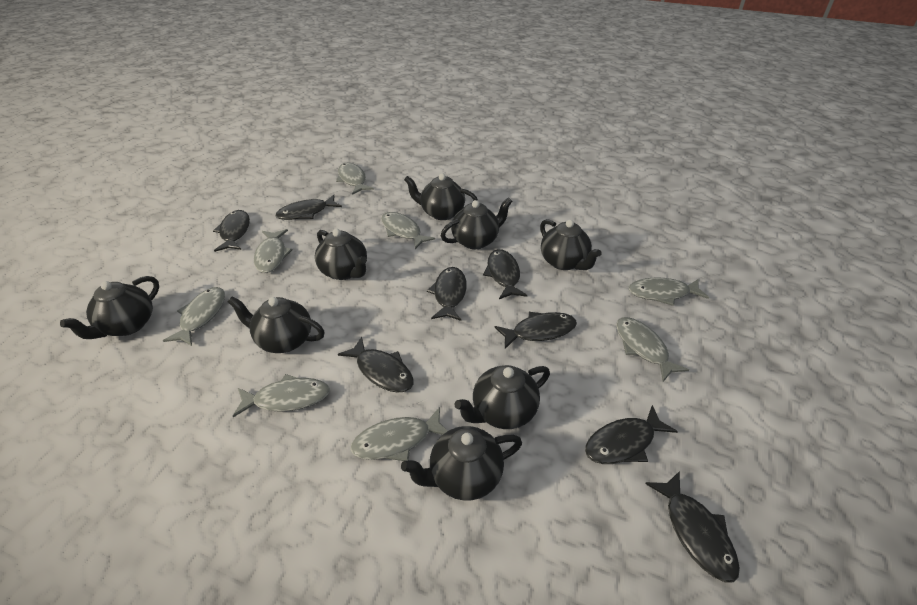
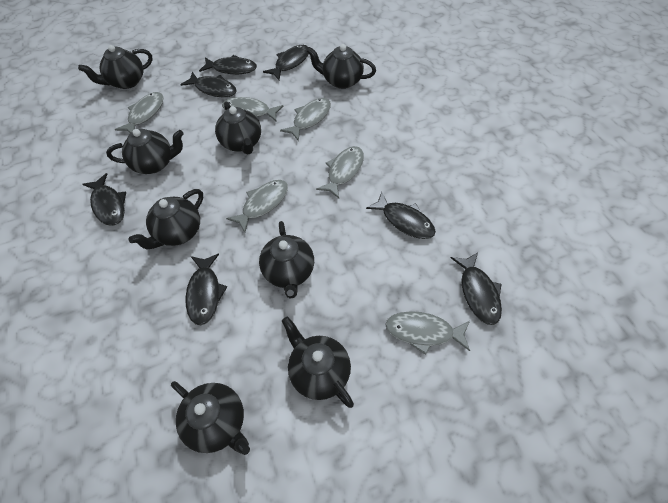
black fish: [213,210,250,252] [276,195,342,220] [338,337,413,393] [427,267,467,321] [483,249,527,299] [494,312,577,349] [585,405,678,464] [645,471,740,583] = 8 -> [82,173,126,226] [180,71,237,97] [186,253,227,325] [199,55,257,74] [263,45,309,80] [366,192,436,239] [451,252,502,325] = 7
grey fish: [163,287,225,346] [233,374,330,417] [254,229,292,273] [336,162,374,195] [351,407,448,461] [381,212,435,249] [616,317,689,381] [629,277,709,306] = 8 -> [115,92,164,133] [222,97,283,121] [226,180,288,233] [280,98,331,141] [316,146,364,199] [385,311,470,355] = 6

